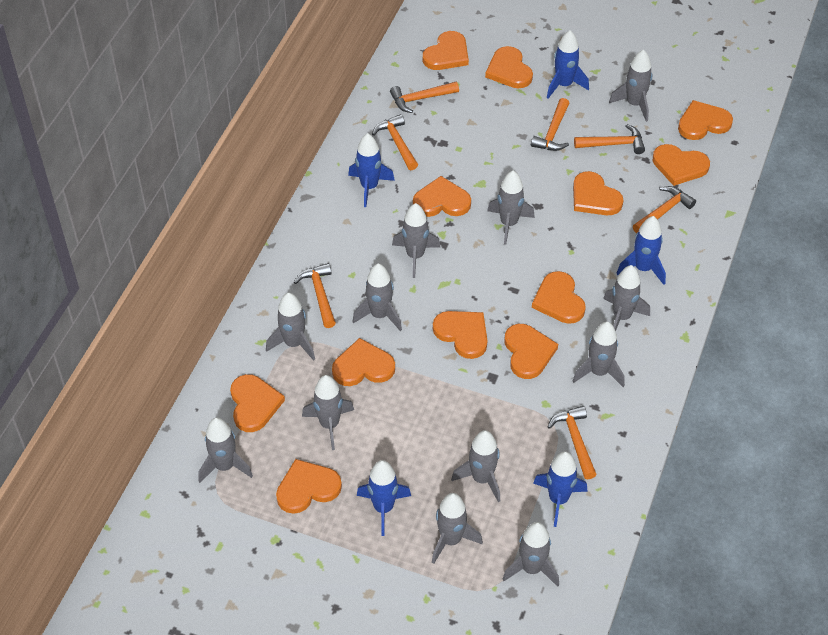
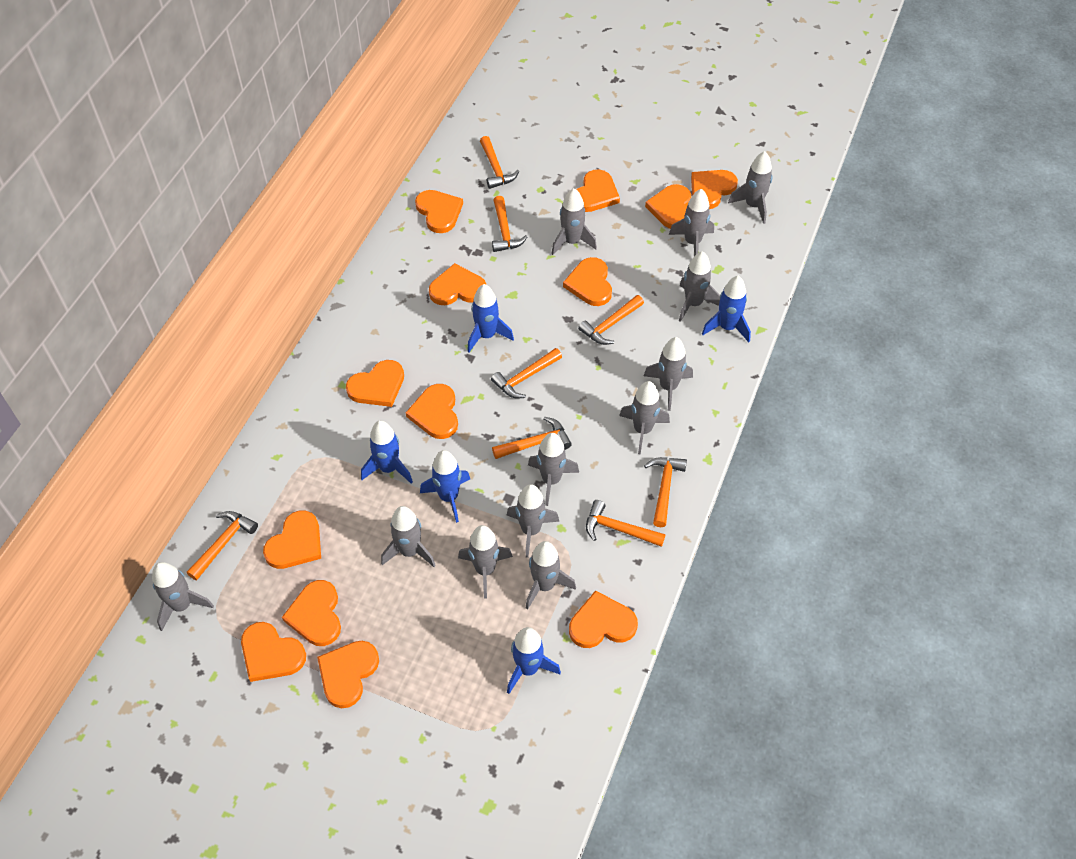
orange hammer: [294,263,336,328] [372,114,418,170] [390,82,459,113] [531,98,569,151] [547,406,597,479] [574,124,645,154] [633,186,696,233] = 7 -> [187,511,258,581] [480,136,519,189] [491,348,562,398] [492,196,527,252] [492,417,572,459] [578,295,644,345] [586,500,665,547] [644,457,687,527] = 8
orange heart: [230,374,285,432] [276,459,342,514] [332,338,395,386] [413,176,471,217] [423,31,469,70] [433,311,488,359] [485,46,533,88] [504,324,558,379] [532,271,586,324] [573,171,624,215] [653,144,710,186] [678,100,733,140] = 12 -> [241,622,306,682] [263,510,321,569] [282,580,341,646] [317,641,379,708] [346,360,404,407] [406,384,458,439] [415,190,463,233] [429,263,487,305] [563,257,612,306] [569,590,638,648] [576,169,620,212] [645,184,691,229] [691,170,738,209] = 13

